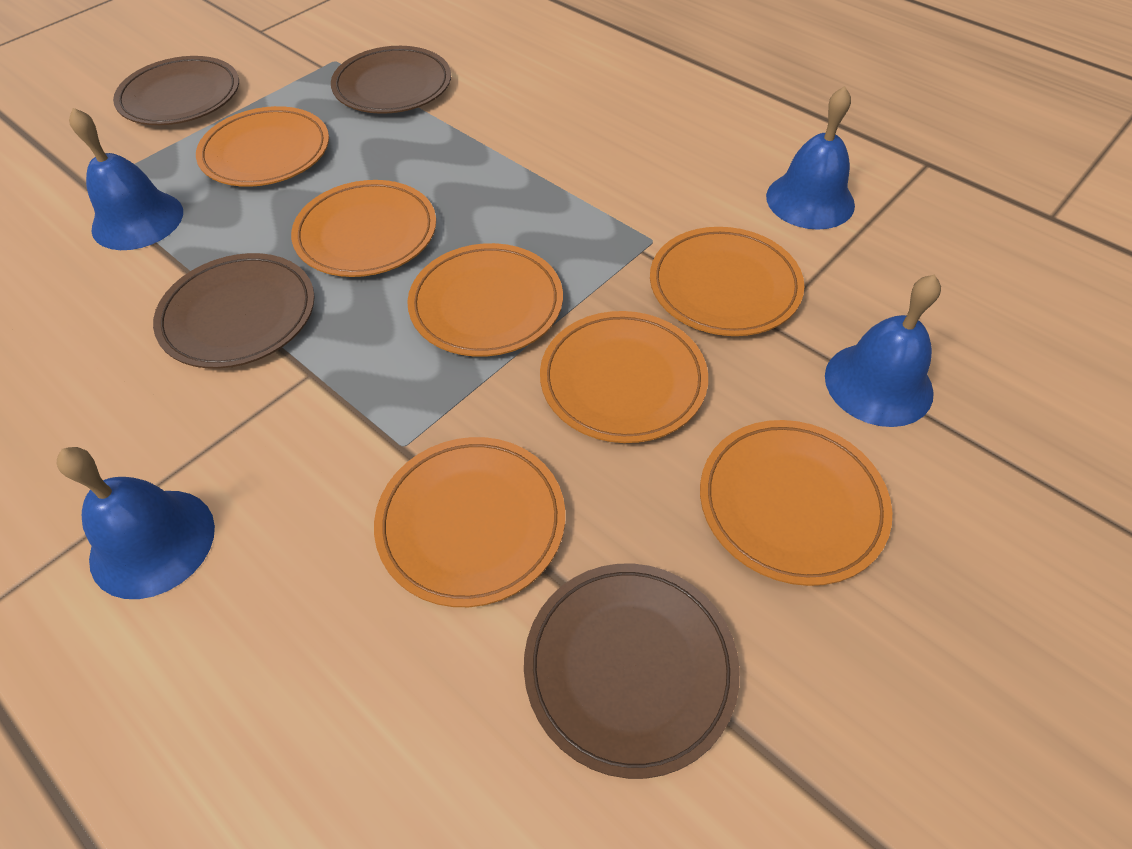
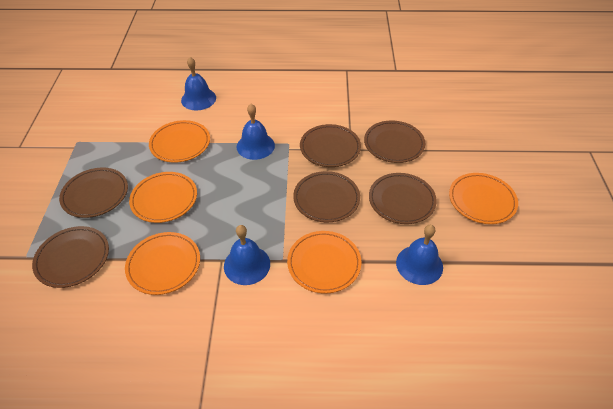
brown plate: [113,56,239,125] [153,253,315,369] [331,46,451,114] [524,564,740,779] = 4 -> [32,226,109,288] [59,168,128,218] [293,171,360,222] [300,124,361,167] [364,120,425,163] [369,173,437,224] = 6
orange plate: [196,106,329,187] [291,180,436,277] [374,437,565,607] [407,243,563,357] [540,311,708,443] [650,227,805,336] [700,420,892,586] = 7 -> [125,232,200,295] [129,172,197,223] [149,120,210,163] [287,231,362,294] [449,173,518,224] = 5

